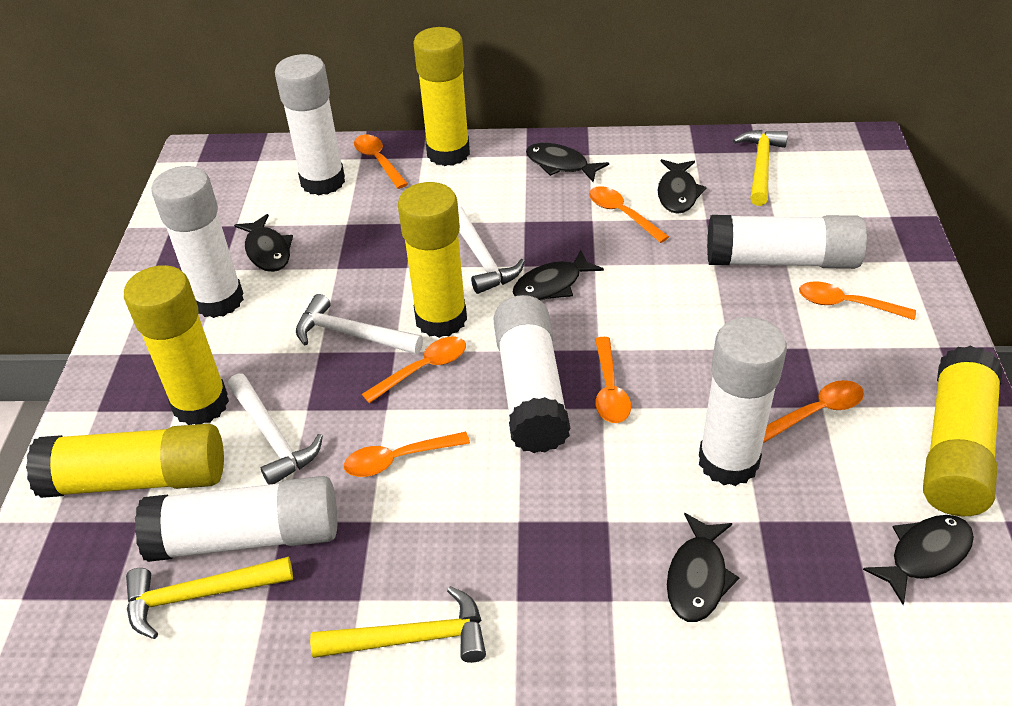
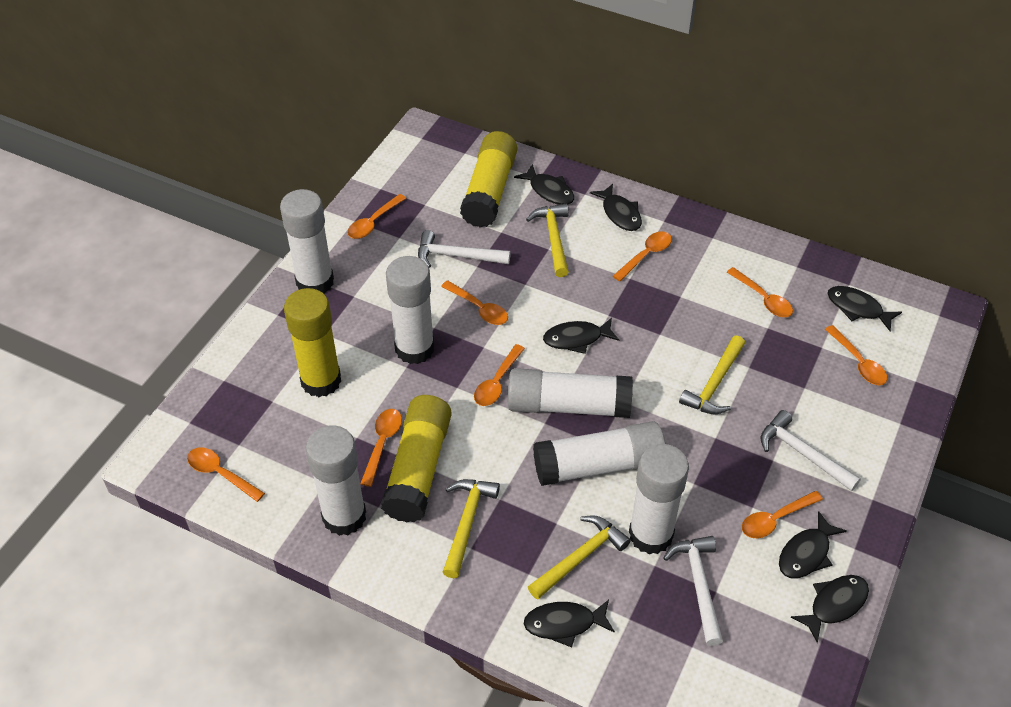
black fish: [234,214,293,272] [513,250,604,301] [526,143,609,182] [658,159,707,214] [667,513,740,622] [863,515,974,605] = 6 -> [514,164,574,205] [524,600,615,647] [543,318,620,354] [590,184,642,231] [779,511,847,578] [791,575,869,643] [827,286,902,331] = 7
orange spoon: [344,432,470,477] [354,135,408,189] [362,336,466,403] [589,186,669,243] [595,337,631,423] [763,380,864,443] [799,281,916,320] = 7 -> [187,447,265,502] [348,194,406,239] [360,409,402,487] [441,280,508,325] [474,344,525,406] [613,231,672,281] [727,267,793,317] [742,491,823,538] [825,325,887,385] = 9
yellow glue stick: [26,424,224,498] [124,265,229,425] [398,182,467,338] [413,27,470,166] [923,346,1002,516] = 5 -> [284,288,341,397] [381,395,452,522] [460,131,517,228] = 3
yellow hammer: [126,557,293,639] [310,586,486,663] [733,130,788,206] = 3 -> [443,479,500,578] [526,204,569,277] [528,515,631,600] [679,335,745,415] = 4

